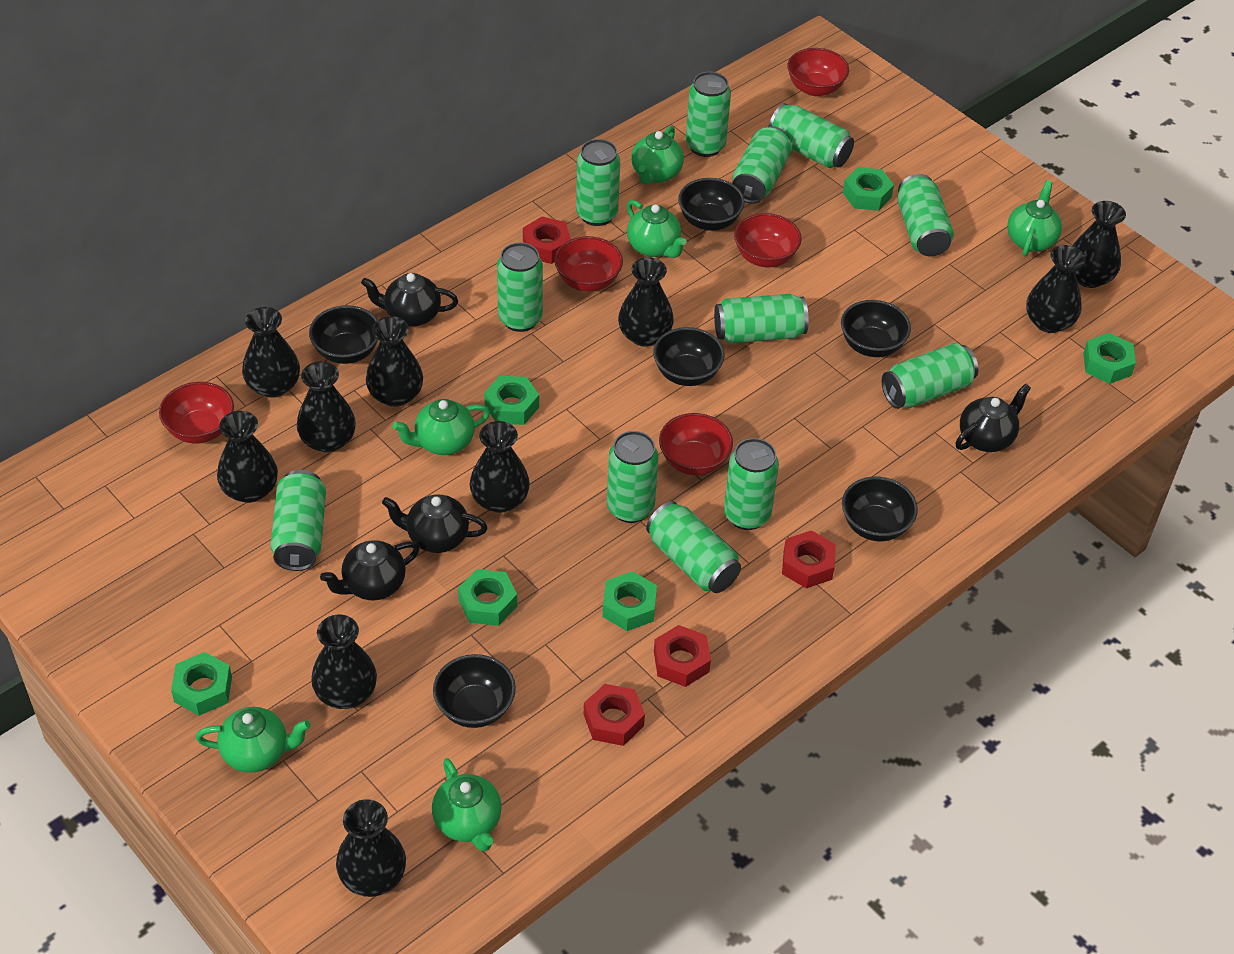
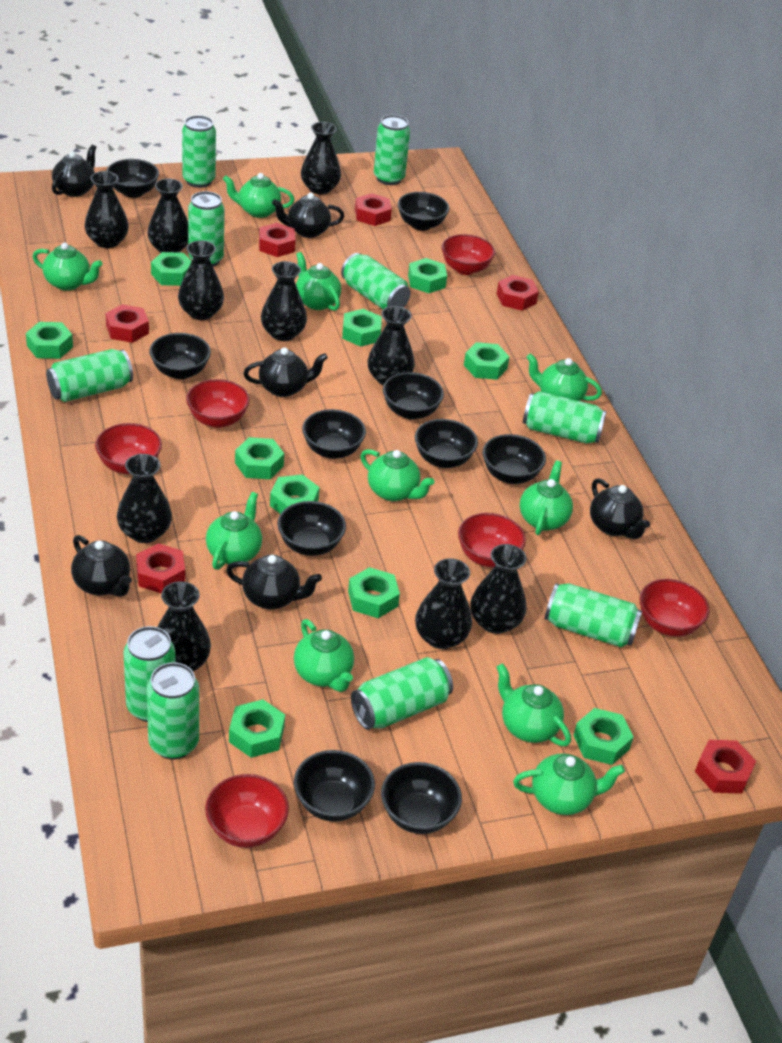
black bowl: [309,305,378,364] [433,654,516,728] [653,327,724,386] [678,178,745,231] [841,300,911,357] [842,477,918,541] = 6 -> [106,159,159,198] [149,333,211,379] [277,501,346,556] [294,750,375,822] [302,409,366,459] [381,762,462,834] [383,372,444,420] [398,192,449,231] [415,419,478,468] [483,434,546,484] = 10
black teapot: [320,540,419,600] [361,273,458,327] [382,494,488,553] [956,384,1031,452] = 4 -> [52,144,96,197] [71,535,132,597] [226,555,322,609] [243,347,328,397] [272,193,344,238] [590,478,650,539] = 6
green can: [270,470,326,571] [497,243,543,332] [576,139,620,226] [607,431,659,523] [646,501,741,593] [686,72,731,157] [714,294,809,344] [724,438,779,530] [732,126,792,204] [768,103,854,168] [882,343,978,409] [897,174,954,257] = 12 -> [46,349,133,402] [123,626,175,722] [147,662,199,759] [182,115,216,188] [188,191,225,267] [341,253,411,309] [351,657,453,730] [374,115,410,185] [523,391,607,444] [545,583,642,647] = 10
green nut: [171,652,232,716] [458,569,517,626] [484,376,539,425] [602,571,657,631] [843,167,894,211] [1083,333,1136,384] = 6 -> [26,322,73,359] [151,252,192,286] [229,699,285,758] [235,437,284,479] [270,474,320,514] [342,309,382,347] [348,567,400,618] [408,258,447,293] [464,342,510,380] [573,708,634,765] = 10
green teapot: [196,707,311,773] [393,399,490,455] [432,758,502,852] [627,200,686,258] [631,126,684,185] [1007,180,1062,257] = 6 -> [33,243,103,291] [206,492,262,570] [223,173,294,218] [294,619,354,692] [296,252,341,311] [361,449,435,501] [497,663,571,746] [513,753,625,815] [520,460,573,535] [526,353,602,401] = 10
red bowl: [159,382,234,443] [554,236,623,292] [659,413,733,475] [734,213,802,267] [787,48,849,96] = 5 -> [95,423,162,474] [186,379,250,428] [205,774,289,848] [441,234,495,275] [458,513,526,567] [639,579,709,637] = 6
red nut: [523,217,571,264] [584,684,645,746] [654,625,711,687] [782,530,836,588] = 4 -> [106,304,149,343] [136,543,185,593] [259,223,295,257] [355,193,392,226] [497,275,539,311] [695,740,756,794] = 6

